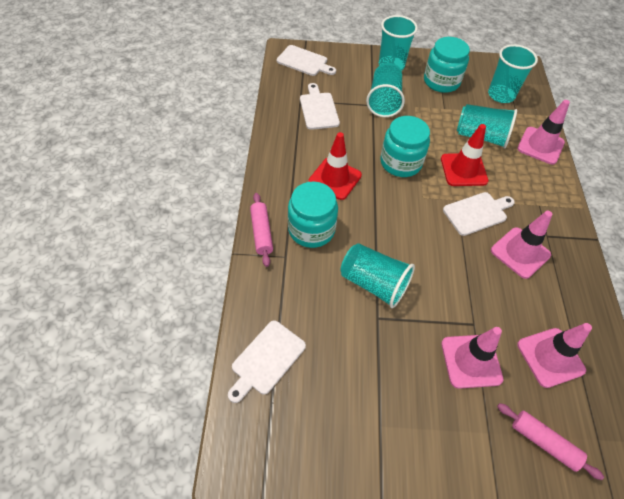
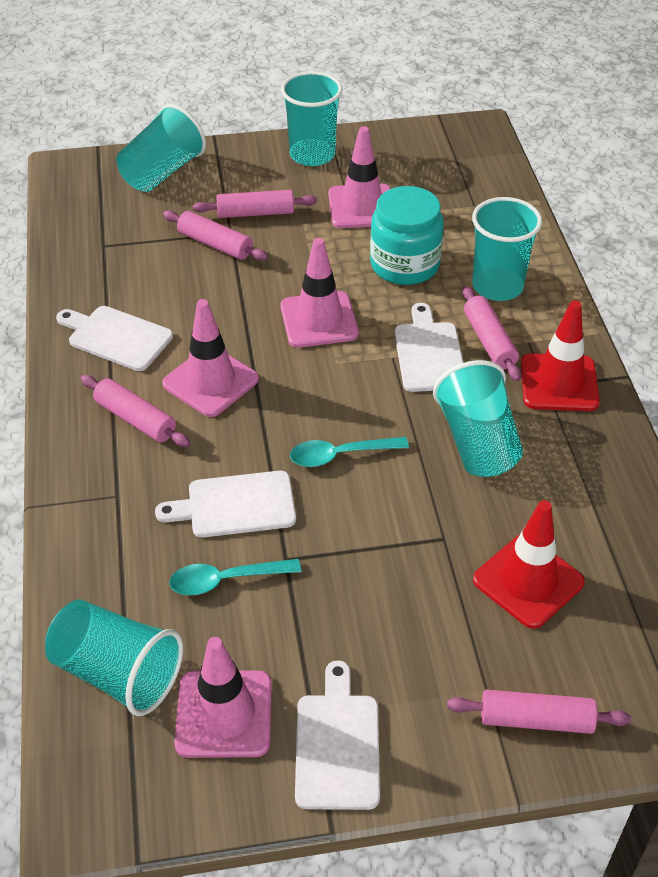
pink rolling pin: [250,193,273,267] [497,403,604,480] = 2 -> [81,375,190,447] [163,210,268,261] [193,190,317,218] [447,690,631,734] [463,286,521,381] = 5
turquoise jar: [288,181,338,248] [380,116,430,177] [424,37,470,93] = 3 -> [370,186,444,285] = 1
turquoise spoon: none = 0 -> [169,559,301,595] [290,437,409,467] = 2

